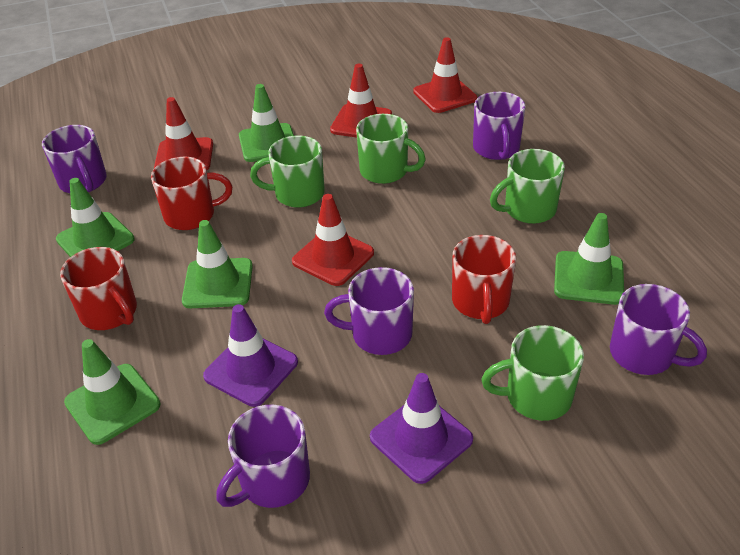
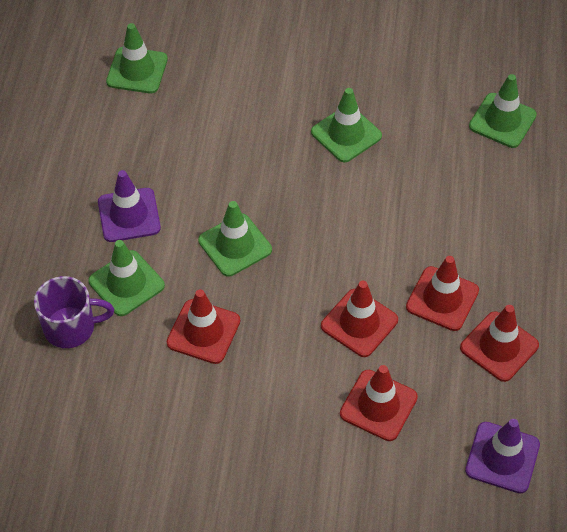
green mug: [250,136,325,208] [356,114,426,184] [481,325,584,421] [490,149,565,224] = 4 -> none = 0
purple mug: [42,125,107,193] [216,405,310,508] [324,267,414,355] [473,92,526,160] [610,284,707,375] = 5 -> [34,276,114,348] = 1
red mug: [60,247,137,330] [151,157,232,230] [452,235,516,324] = 3 -> none = 0
red traffic cone: [154,97,213,170] [292,194,374,286] [330,64,392,138] [413,37,477,113] = 4 -> [166,289,240,364] [321,281,398,357] [340,365,418,441] [406,256,479,331] [460,305,539,382] = 5

